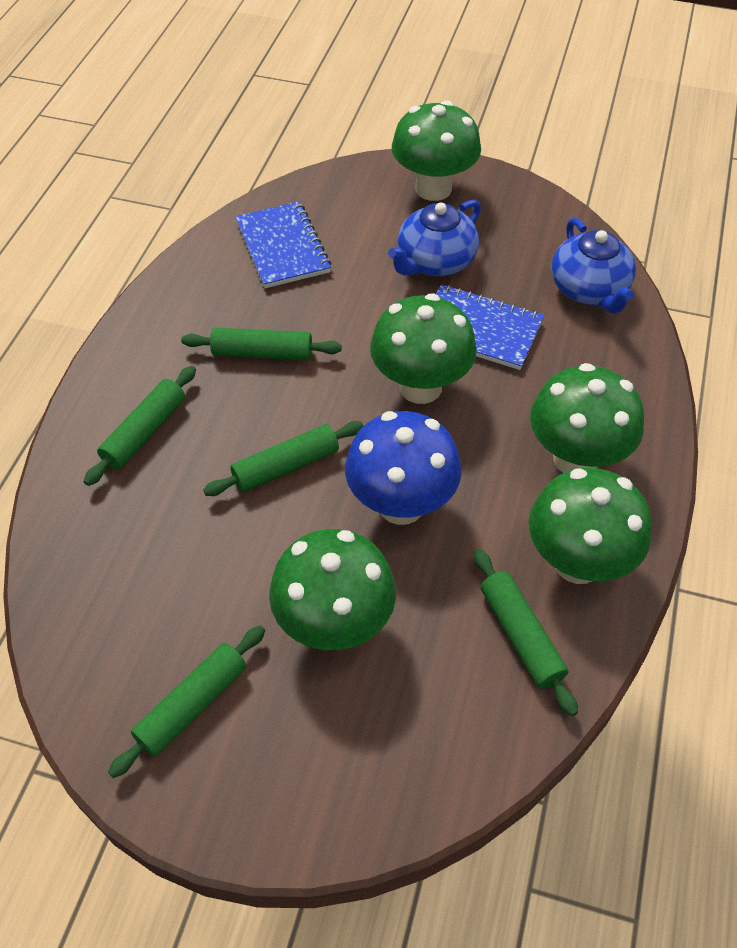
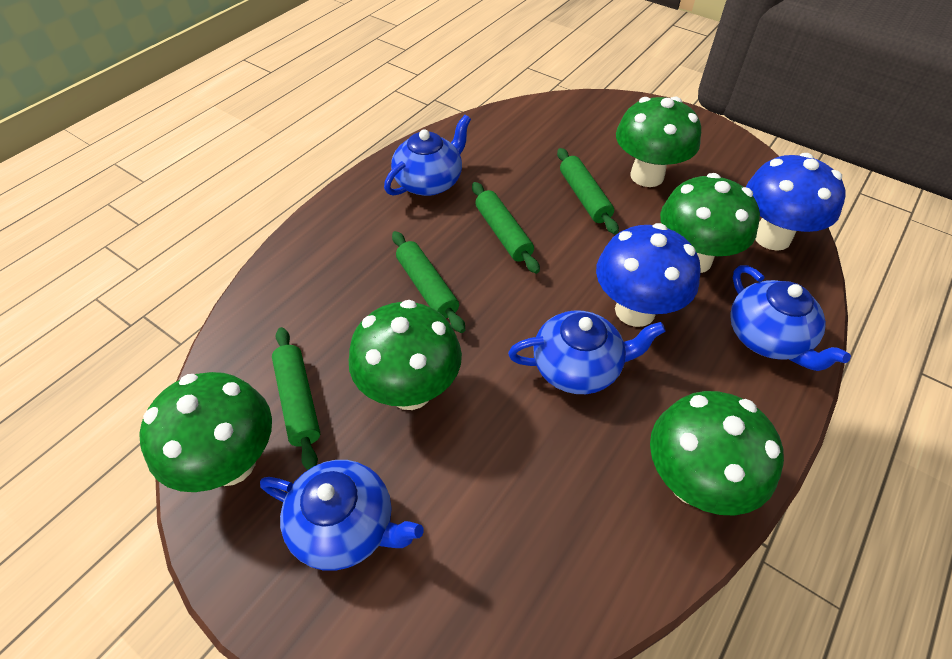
blue mushroom: [345,411,462,525] = 1 -> [596,223,701,327] [746,153,846,251] = 2
blue notebook: [235,201,331,288] [436,284,544,370] = 2 -> none = 0
blue teapot: [388,200,481,276] [551,218,636,313] = 2 -> [260,460,424,571] [384,115,471,196] [508,310,666,394] [730,265,851,371] = 4
green rolling pin: [84,366,196,486] [108,625,265,778] [181,328,342,360] [203,421,363,496] [474,549,578,716] = 5 -> [272,327,320,470] [392,231,465,333] [472,182,540,274] [557,148,619,234] = 4

